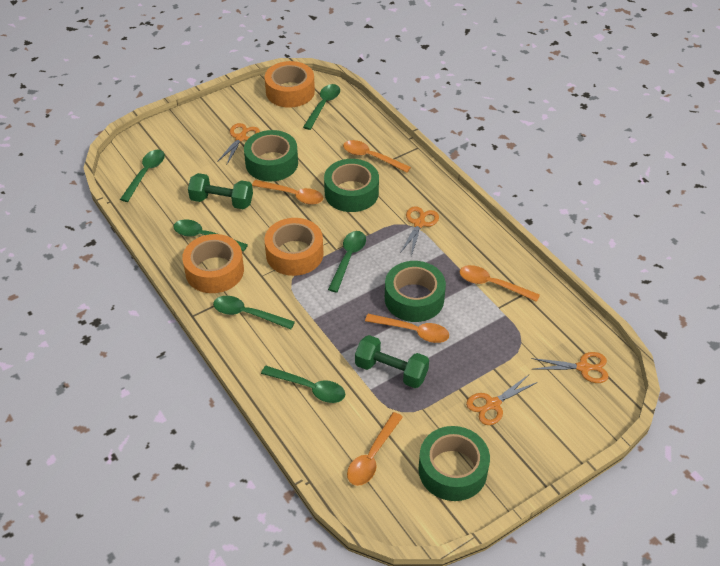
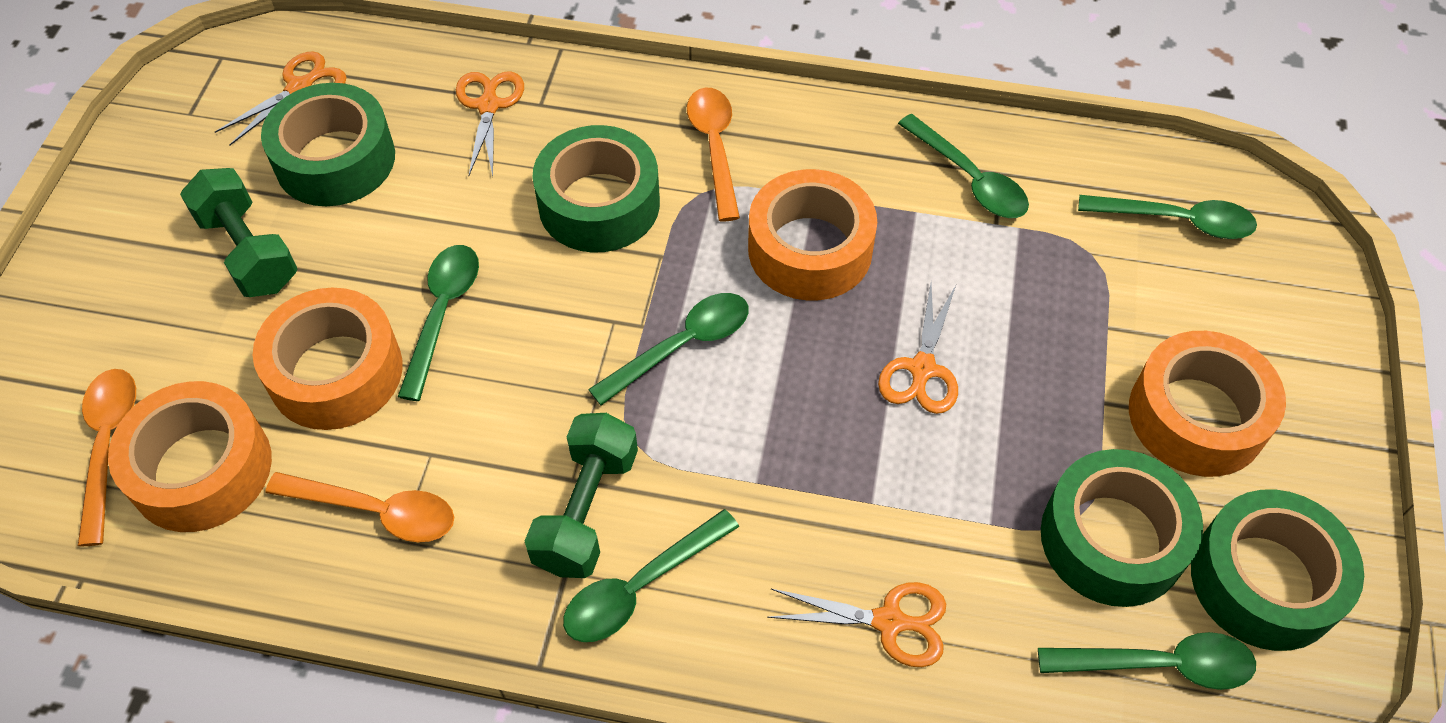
orange spoon: [252,180,323,205] [343,140,411,172] [347,412,403,486] [365,314,449,343] [460,265,540,302] = 5 -> [78,369,136,546] [266,472,454,542] [687,88,740,221] = 3
orange tape: [182,234,244,293] [264,218,323,276] [265,61,315,108] = 3 -> [108,381,272,532] [253,288,403,430] [748,169,877,301] [1129,331,1286,477] = 4

